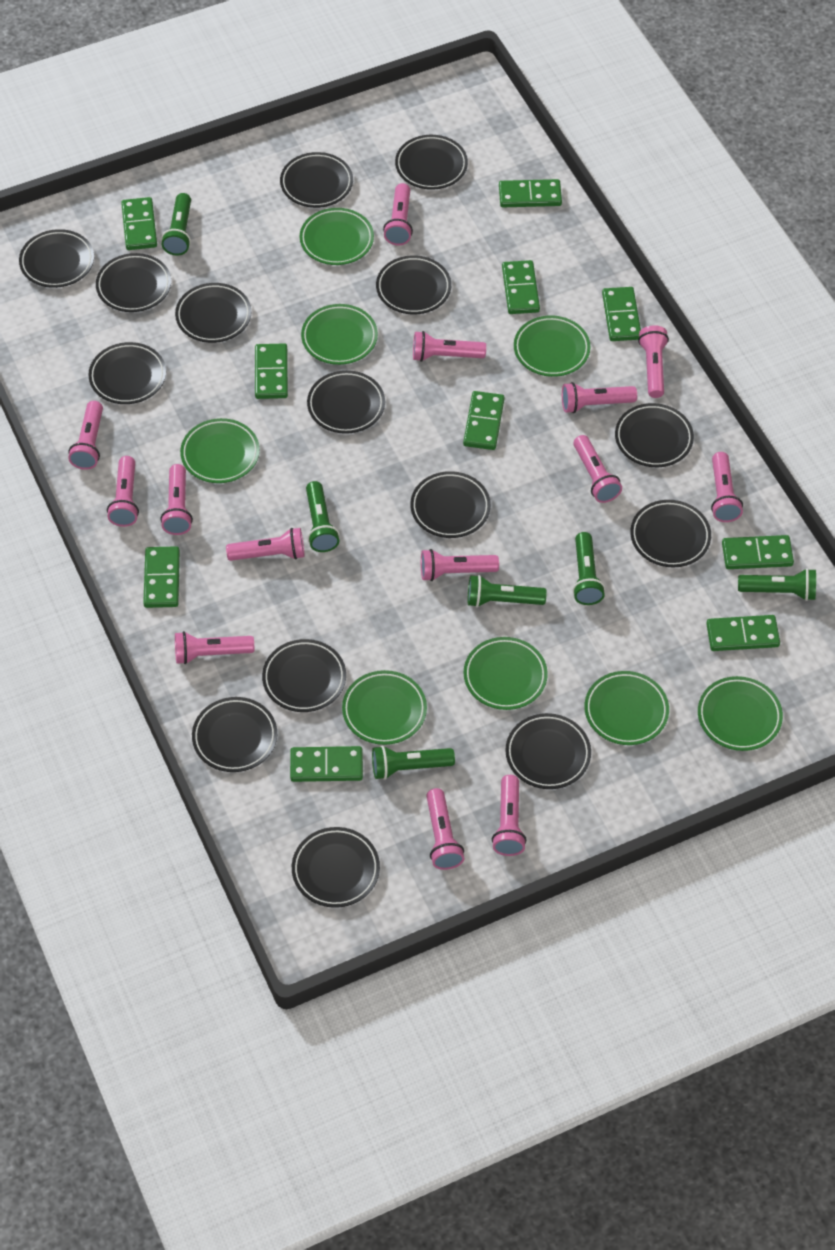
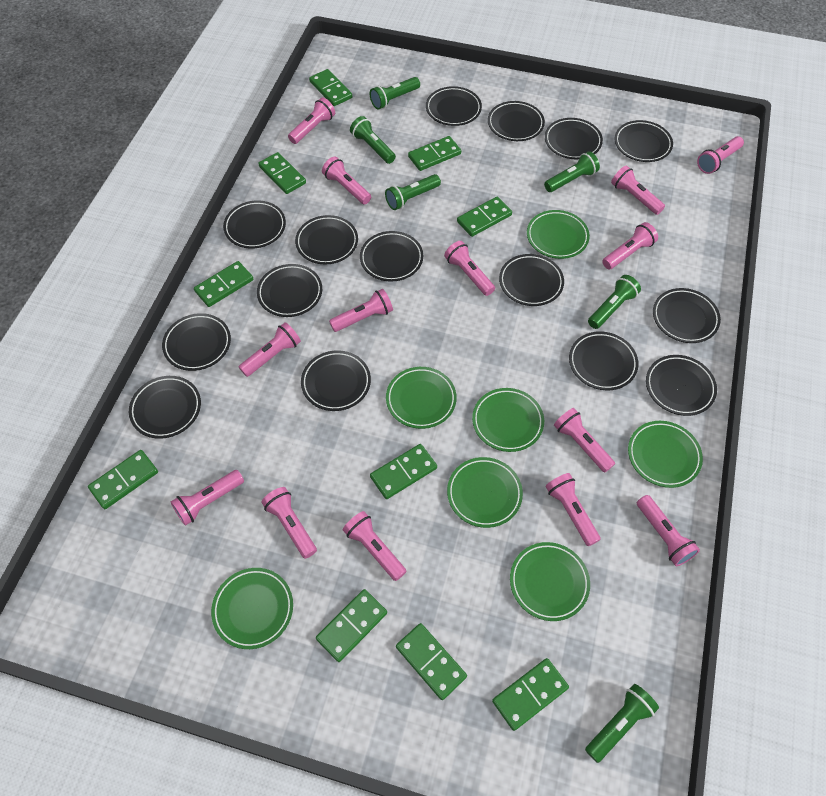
green plate: [180,418,260,483] [300,208,374,265] [301,304,378,365] [342,670,427,745] [464,637,548,710] [514,315,590,377] [584,671,669,745] [698,676,783,751] = 8 -> [211,568,293,649] [386,367,457,429] [447,457,523,528] [472,388,544,452] [510,542,590,621] [527,210,590,259] [628,421,703,488] = 7

